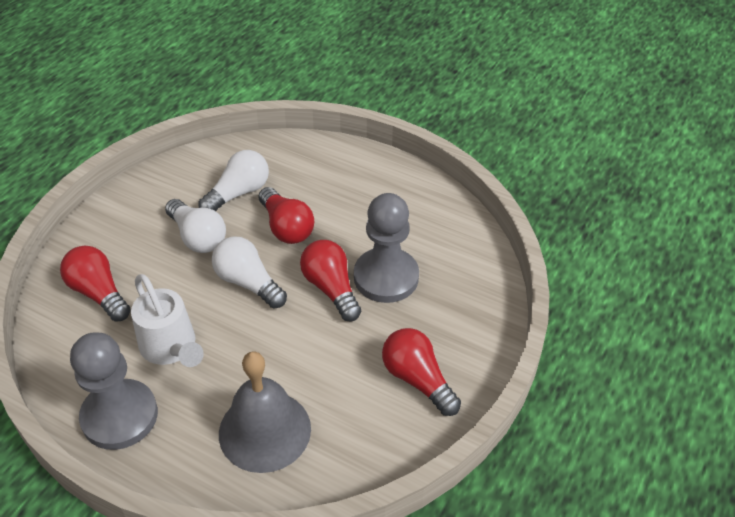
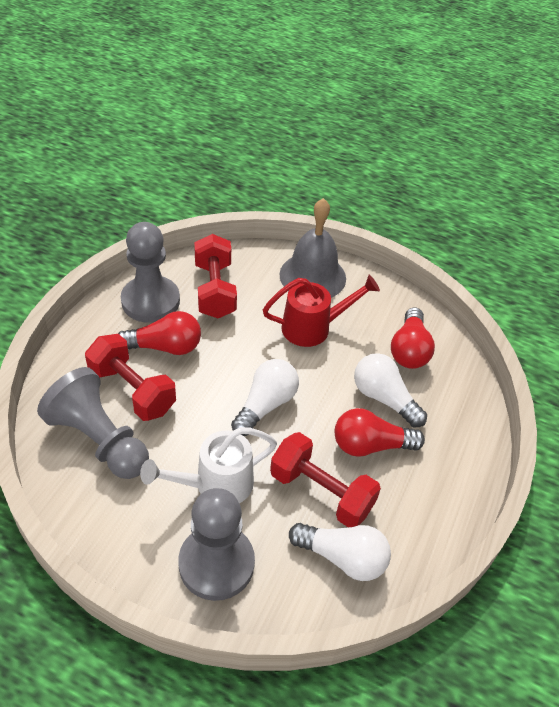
grey pawn: [70,332,158,450] [354,193,419,303] = 2 -> [37,367,149,479] [121,222,180,323] [178,488,255,601] = 3
red dumbbell: none = 0 -> [85,334,176,421] [194,234,237,318] [270,432,381,527] = 3
red light bulb: [60,246,131,322] [259,187,314,244] [300,240,361,321] [382,328,461,416] = 4 -> [118,311,201,355] [334,408,425,457] [391,308,435,369] = 3
red watering can: none = 0 -> [263,275,380,347] = 1

